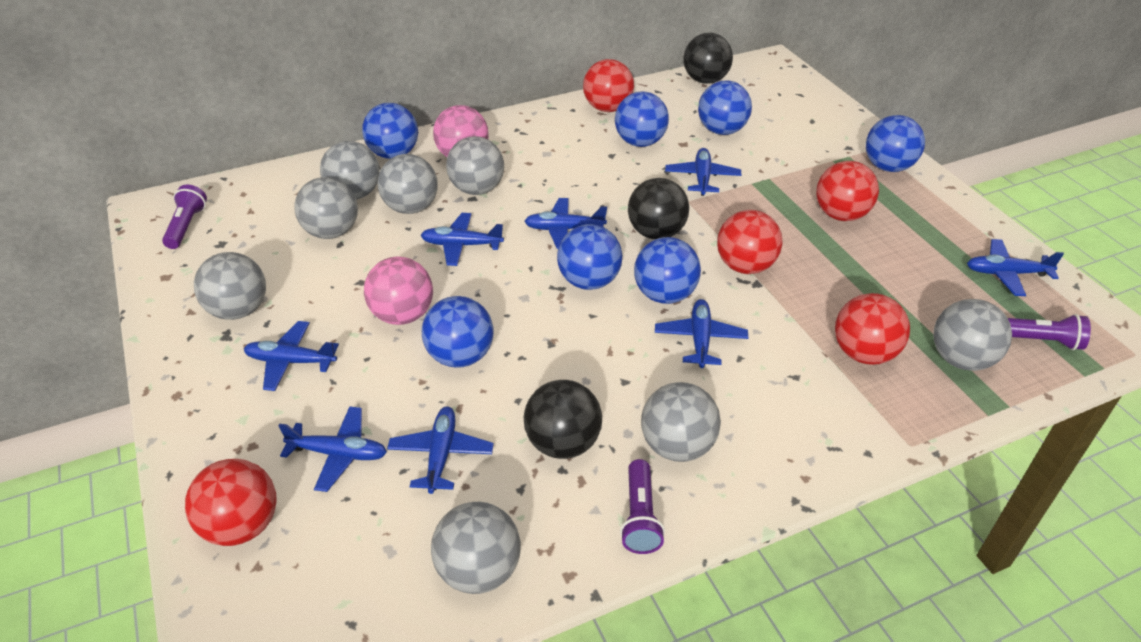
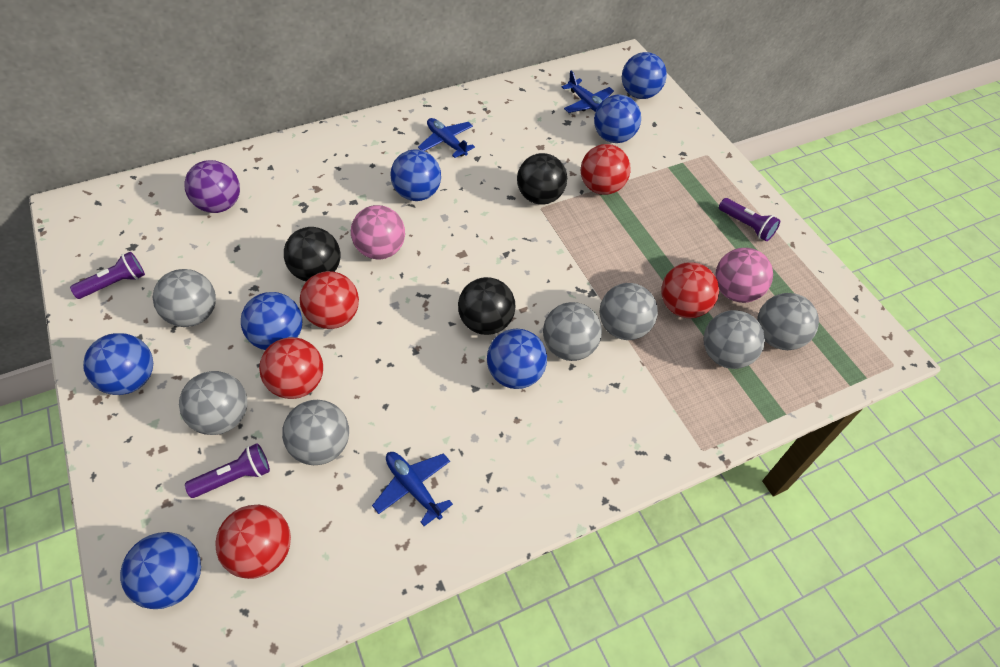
blue plane: [244,321,339,391] [278,406,387,492] [387,406,494,494] [421,213,504,266] [524,198,607,249] [655,299,748,368] [665,148,741,196] [967,239,1064,296] = 8 -> [372,452,453,526] [418,118,475,158] [562,71,614,113] = 3
grey ball: [194,252,266,320] [294,177,358,239] [320,141,380,200] [378,154,438,214] [431,502,521,594] [446,136,504,195] [641,382,721,462] [933,299,1012,371] = 8 -> [153,269,216,327] [179,371,247,435] [282,400,349,465] [543,302,602,361] [599,283,658,340] [704,310,765,369] [757,293,819,350] = 7
purple ball: none = 0 -> [184,160,240,213] = 1

